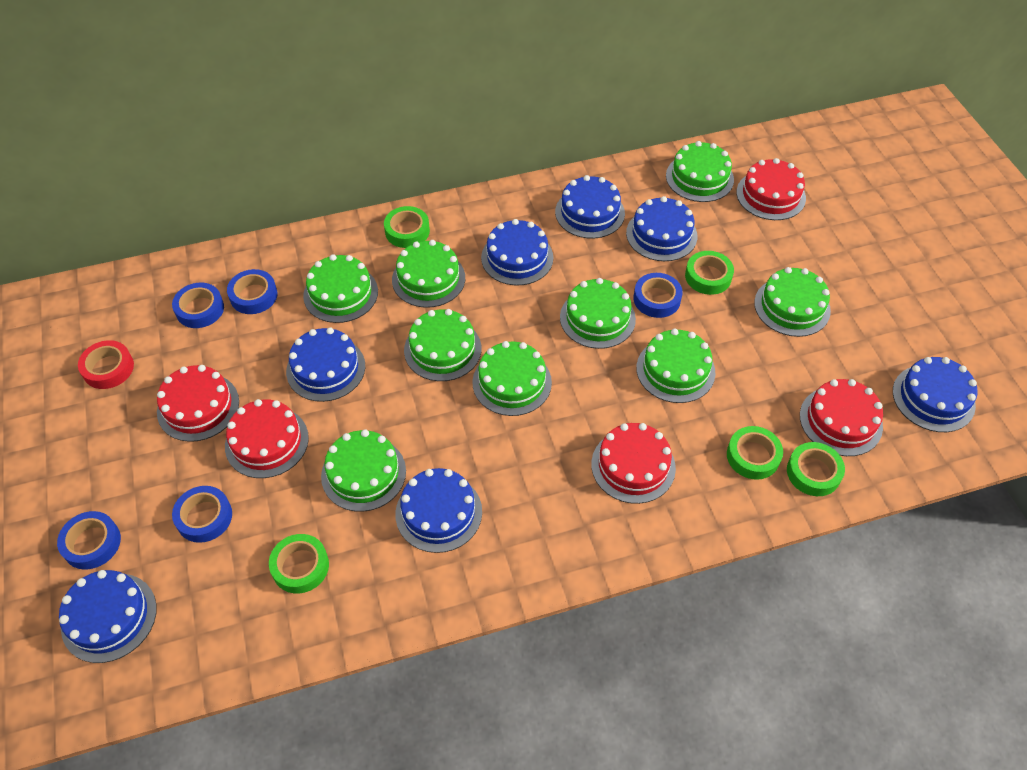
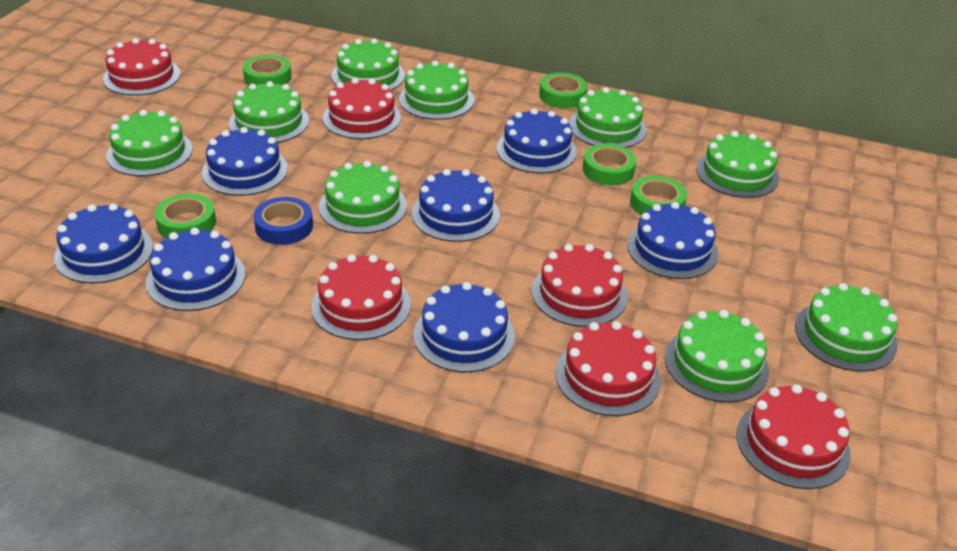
blue tape: [57,511,121,570] [172,283,224,328] [172,486,232,543] [227,269,277,314] [634,273,683,318] = 5 -> [254,197,313,245] = 1
red cake: [157,365,239,442] [225,399,309,478] [591,423,676,504] [736,158,806,220] [800,379,883,456] = 5 -> [103,38,180,96] [311,254,411,340] [323,78,401,139] [532,244,628,327] [555,321,661,416] [736,384,851,489] = 6
red tape: [78,340,134,389] = 1 -> none = 0

